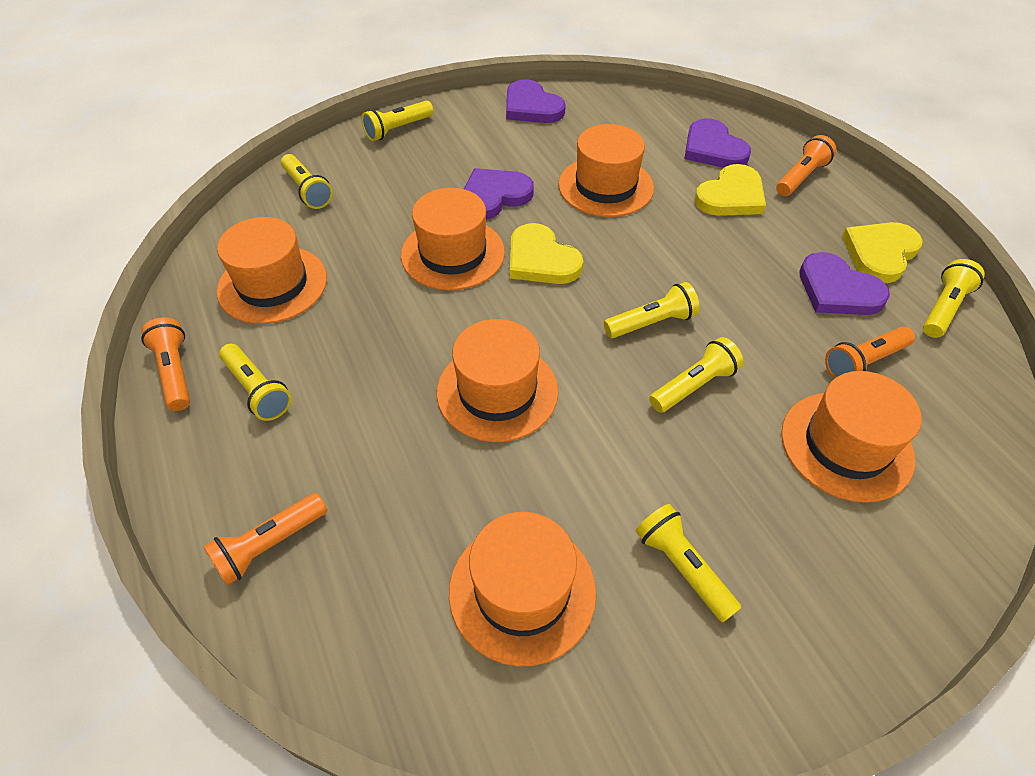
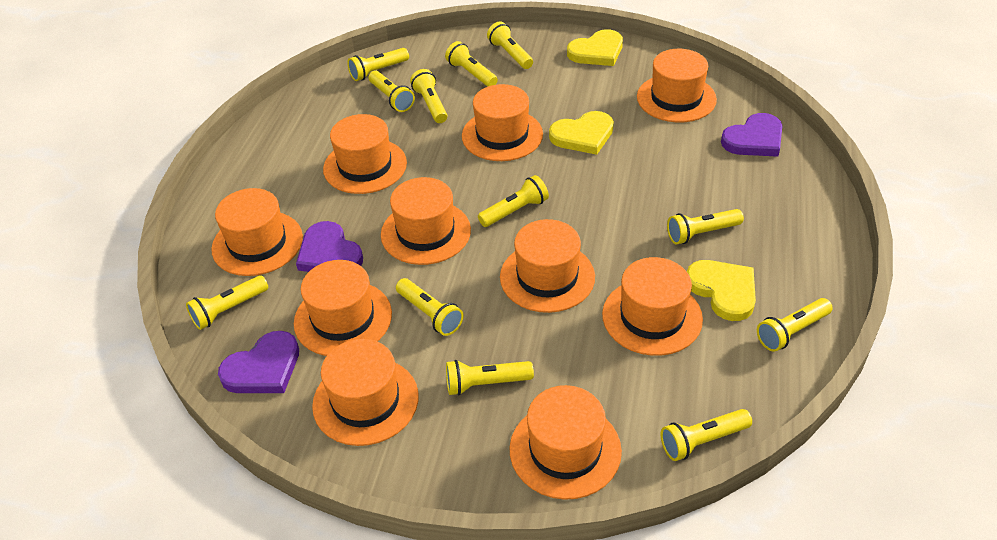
orange flashlight: [141,317,190,411] [203,493,327,586] [776,135,836,196] [825,326,915,379] = 4 -> none = 0
orange hat: [217,217,327,324] [401,188,505,290] [437,319,558,442] [449,512,596,666] [558,124,654,217] [781,371,922,503] = 6 -> [211,188,303,276] [294,260,392,356] [312,339,419,446] [323,114,407,194] [381,177,471,265] [462,84,543,161] [500,219,595,313] [510,385,622,500] [602,257,703,356] [637,49,717,122] = 10
purple heart: [464,168,534,220] [506,79,566,123] [684,118,751,168] [799,252,890,315] = 4 -> [218,331,299,393] [296,221,363,272] [721,113,782,157] = 3
yellow flashlight: [219,344,292,421] [281,154,333,209] [361,101,434,141] [604,282,700,338] [636,504,741,622] [649,337,744,413] [923,259,985,338] = 7 -> [186,275,268,330] [347,48,409,81] [369,71,415,112] [396,278,463,336] [410,69,447,123] [445,41,498,87] [446,360,534,396] [478,175,549,227] [487,22,533,69] [661,409,752,461] [667,209,744,244] [757,298,832,352] = 12

